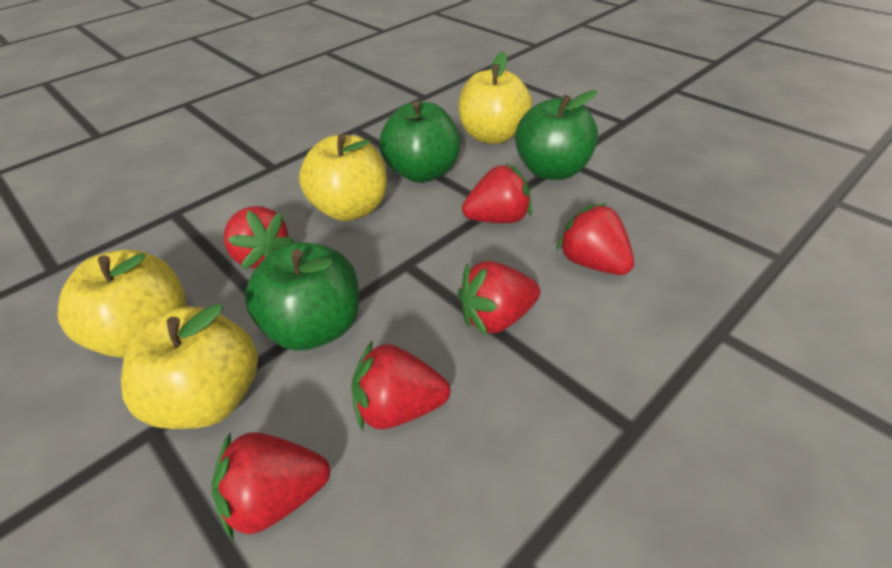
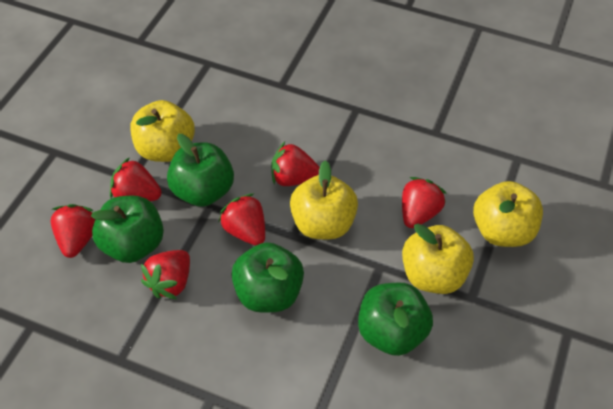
green apple: [245,242,359,351] [379,101,460,183] [515,90,598,180] = 3 -> [91,196,164,263] [167,134,234,207] [231,242,304,313] [358,282,433,356] = 4

